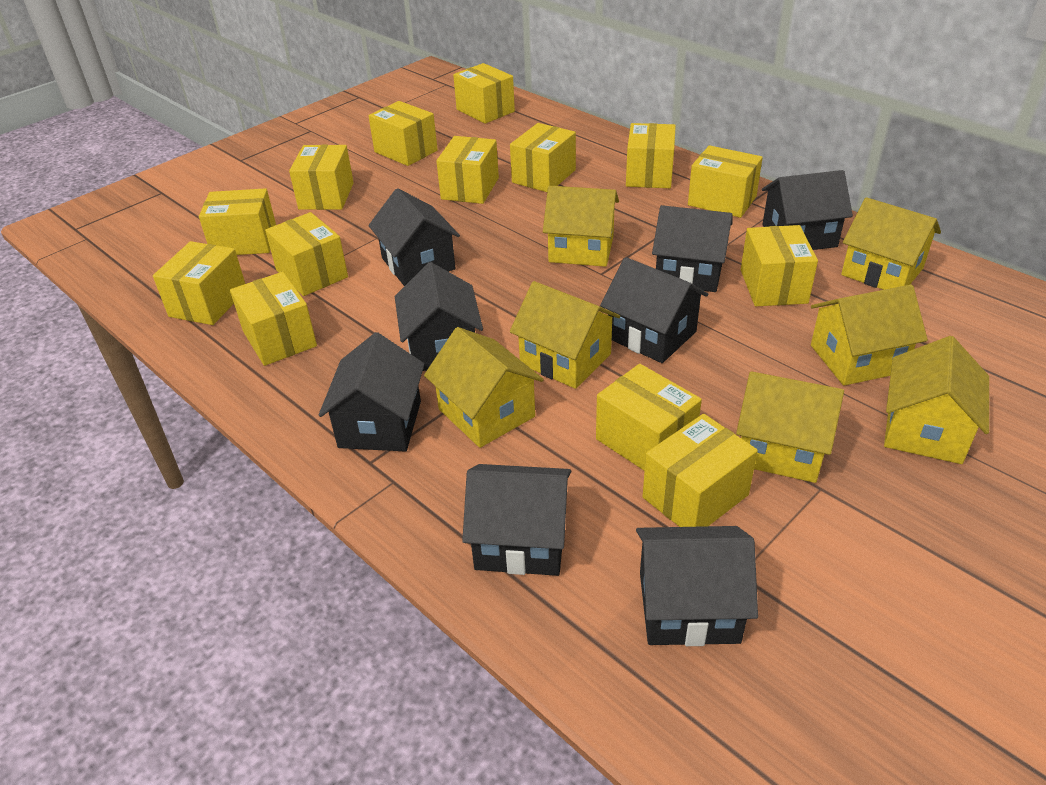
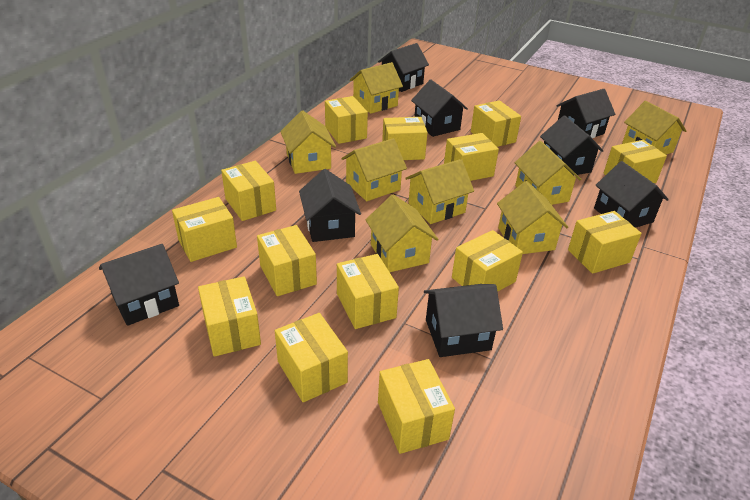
yellow house: [424,327,544,448] [510,281,620,389] [543,186,619,267] [736,371,844,483] [811,285,928,386] [841,197,941,290] [884,336,989,464] = 7 -> [280,110,336,174] [342,138,407,201] [350,62,403,114] [366,194,438,272] [405,159,474,224] [497,181,568,254] [515,141,581,205] [622,101,687,155] = 8

